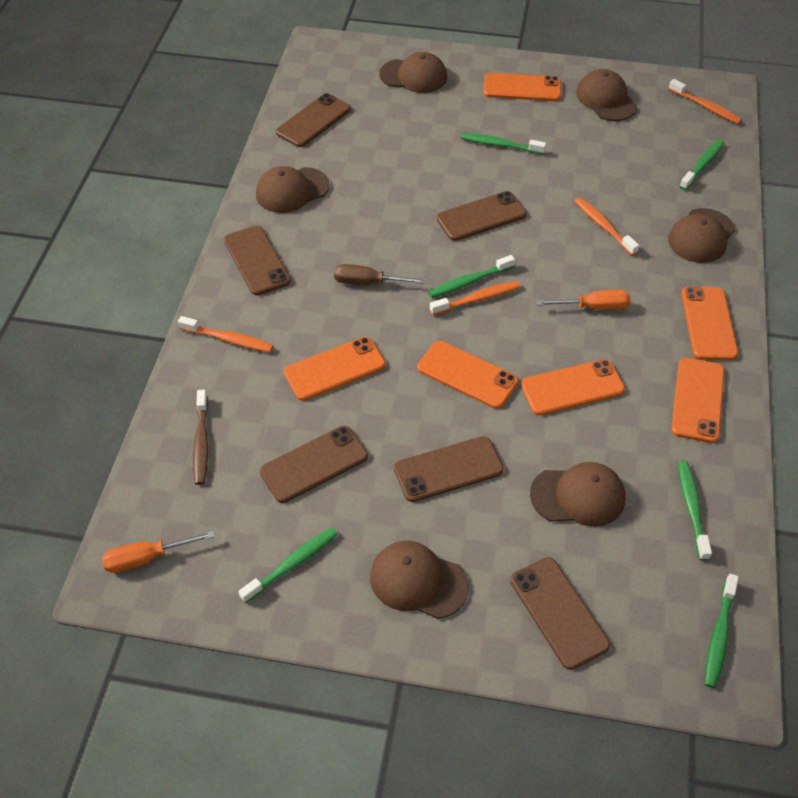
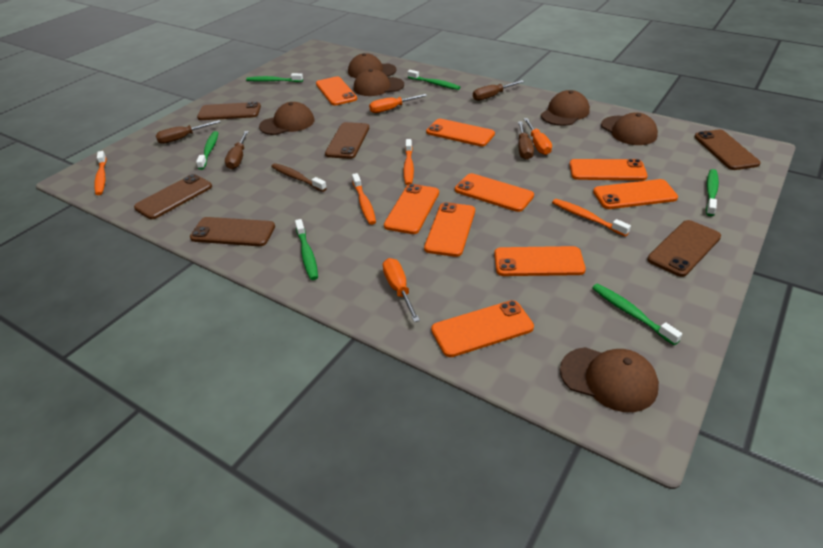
brown screwdriver: [334,264,426,285] = 1 -> [156,120,220,144] [225,131,249,170] [473,80,524,101] [518,122,534,160] = 4
orange phone: [284,337,386,401] [417,341,519,409] [483,73,561,101] [521,359,625,415] [671,357,725,443] [681,287,738,360] = 6 -> [316,77,357,105] [384,184,439,234] [424,202,475,257] [426,119,495,147] [431,300,534,357] [455,173,534,212] [494,246,586,276] [569,159,648,181] [593,179,678,209] = 9
orange screwdriver: [102,531,215,573] [536,290,630,310] = 2 -> [369,94,427,113] [383,258,420,322] [524,118,552,155] = 3

